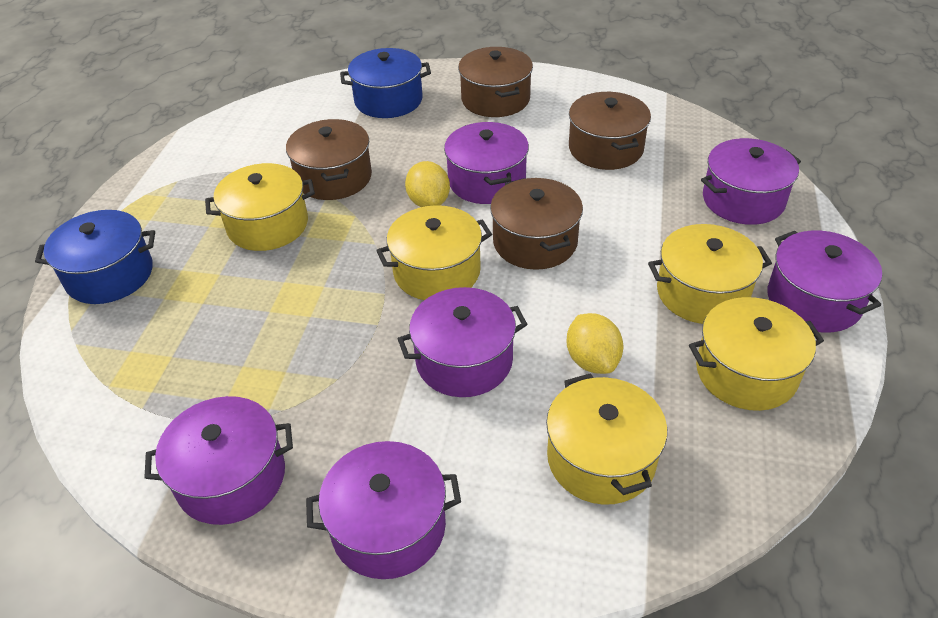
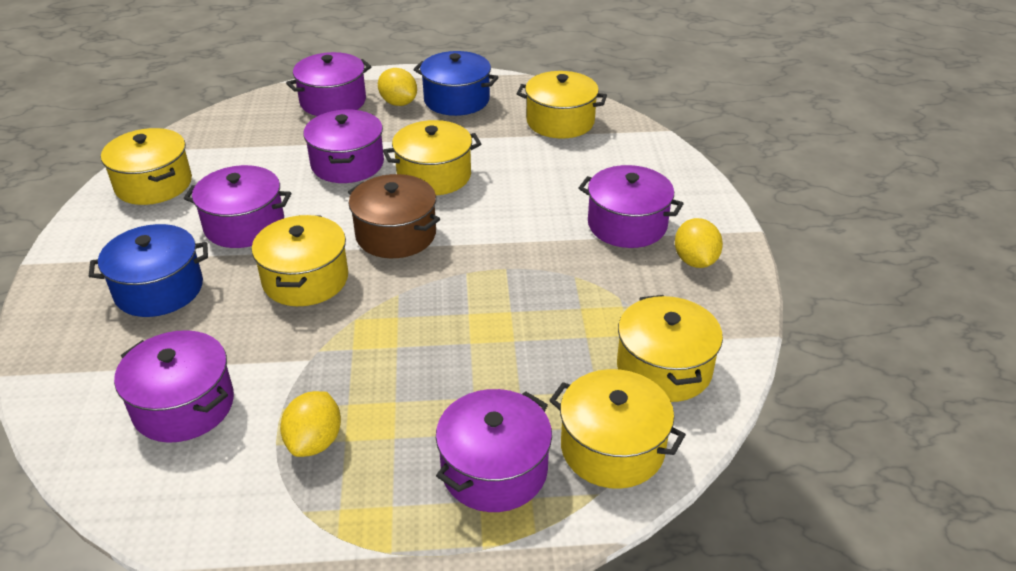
brown pot: [286,119,372,200] [458,47,533,117] [490,178,583,270] [569,92,651,170] = 4 -> [348,174,440,258] = 1
yellow lemon: [405,161,450,207] [566,313,623,374] = 2 -> [280,391,341,457] [378,68,417,106] [675,218,723,268] = 3
yellow pot: [205,163,315,251] [376,205,492,300] [546,373,667,505] [648,224,772,324] [689,297,824,411] = 5 -> [101,128,192,205] [252,215,348,306] [383,120,481,195] [516,71,607,139] [549,369,686,489] [617,295,723,402] = 6

